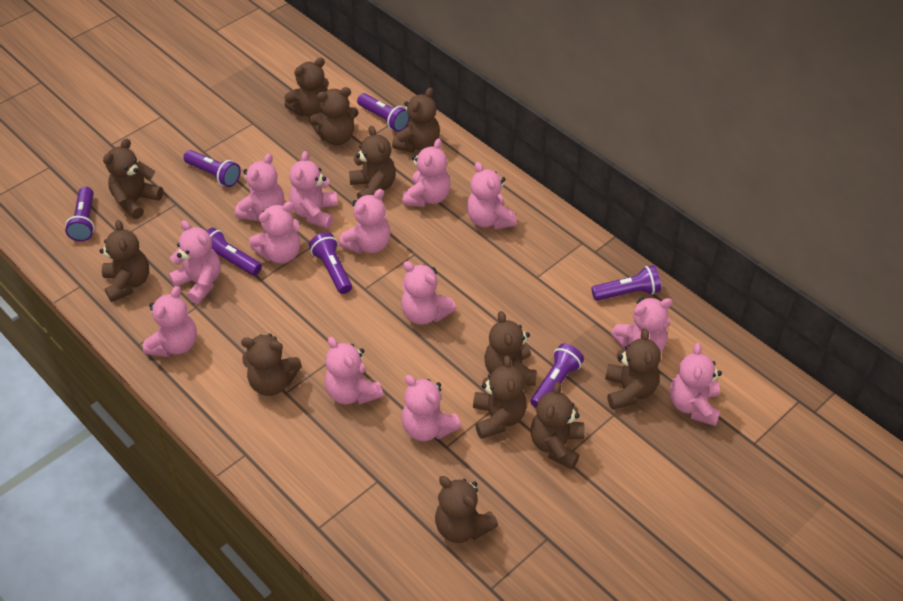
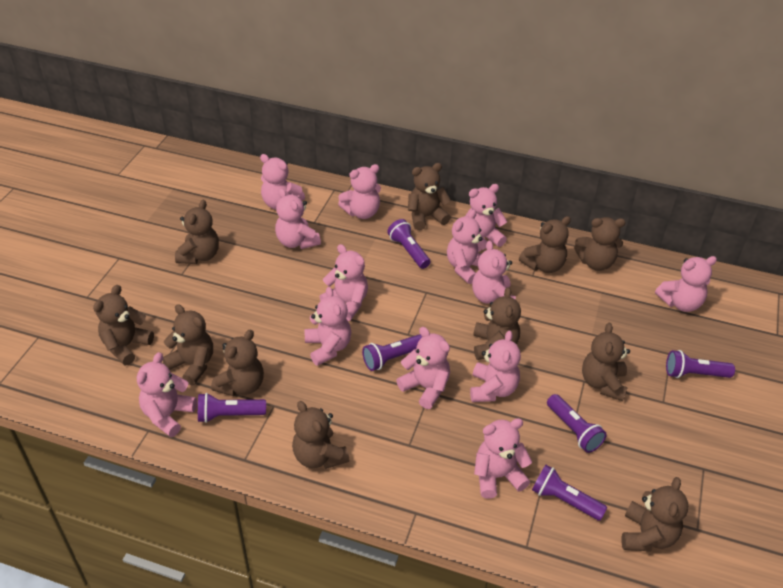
brown teddy bear: [99,220,149,302] [103,138,163,219] [241,334,302,396] [284,57,329,117] [309,87,358,145] [349,126,396,199] [392,87,440,153] [435,476,498,543] [473,355,527,439] [484,311,537,386] [530,382,585,469] [605,329,661,410] = 12 -> [93,285,154,365] [163,304,213,385] [175,200,219,264] [211,330,264,396] [292,401,349,469] [408,163,451,230] [473,287,521,360] [519,216,571,273] [574,217,626,271] [582,323,630,401] [621,477,689,552] = 11
purple flashlight: [65,187,95,242] [183,150,241,187] [207,228,262,276] [309,232,352,294] [357,93,410,132] [531,343,584,408] [591,265,661,301] = 7 -> [198,393,266,423] [362,334,422,371] [387,219,430,269] [532,465,607,521] [547,394,607,453] [666,350,735,378] = 6

